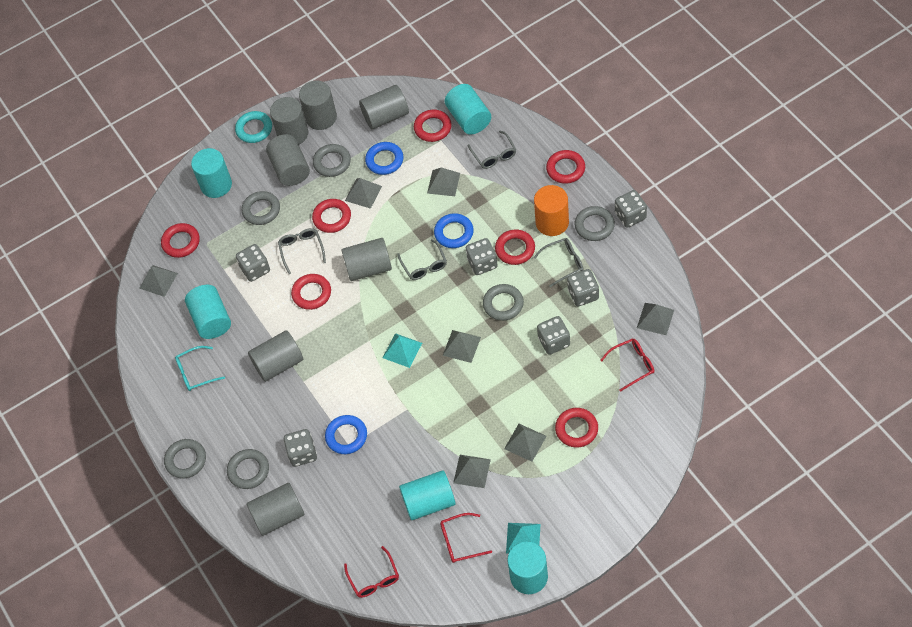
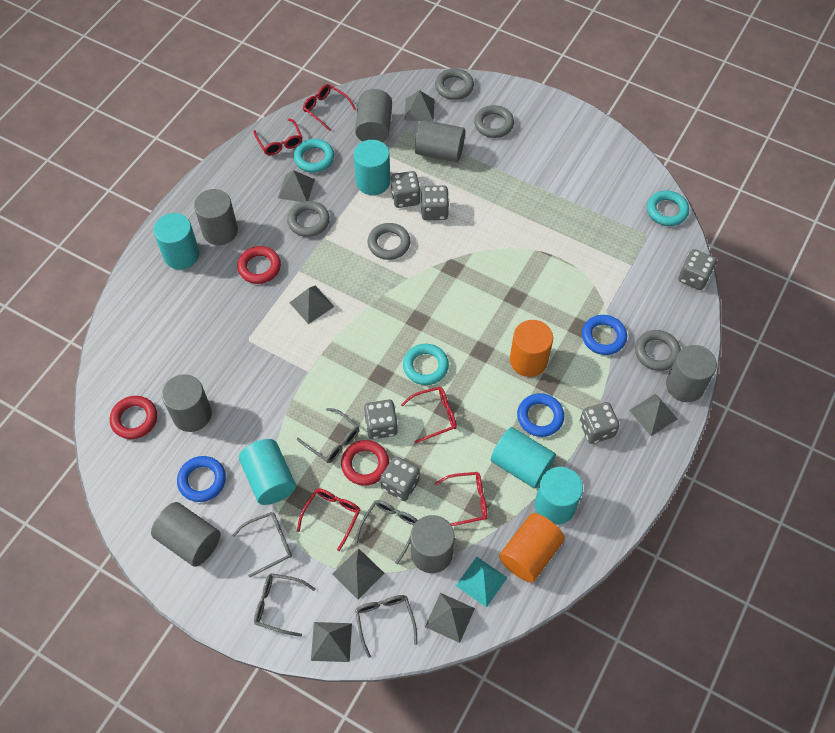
grey glasses: [278,228,326,274] [397,239,447,280] [468,131,516,169] [533,238,584,287] = 4 -> [233,512,292,577] [254,573,315,637] [297,408,359,463] [355,500,418,564] [355,595,418,658] = 5
grey ring: [164,439,206,479] [227,449,269,489] [242,191,280,225] [313,144,351,177] [483,284,524,321] [574,206,615,241] = 6 -> [287,201,330,237] [368,223,410,260] [435,68,474,100] [474,105,514,138] [635,330,681,371] = 5
orange cylinder: [534,185,569,236] = 1 -> [499,513,565,582] [510,320,553,377] = 2
red glasses: [344,546,399,598] [440,513,492,563] [601,338,654,392] = 3 -> [253,119,303,155] [297,488,360,551] [303,84,356,131] [401,387,457,443] [435,472,488,526] = 5
red ring: [161,223,200,258] [291,274,331,310] [312,199,351,233] [414,110,452,142] [495,230,535,265] [546,150,585,184] [555,408,598,448] = 7 -> [110,396,157,439] [237,246,281,284] [341,440,389,486] = 3
turquoise glasses: [175,346,225,391] = 1 -> none = 0
turquoise pyramid: [382,333,422,368] [506,523,541,554] = 2 -> [456,557,508,607] = 1
turquoise ring: [235,111,272,143] = 1 -> [294,139,334,173] [403,344,449,385] [647,191,689,226] = 3

